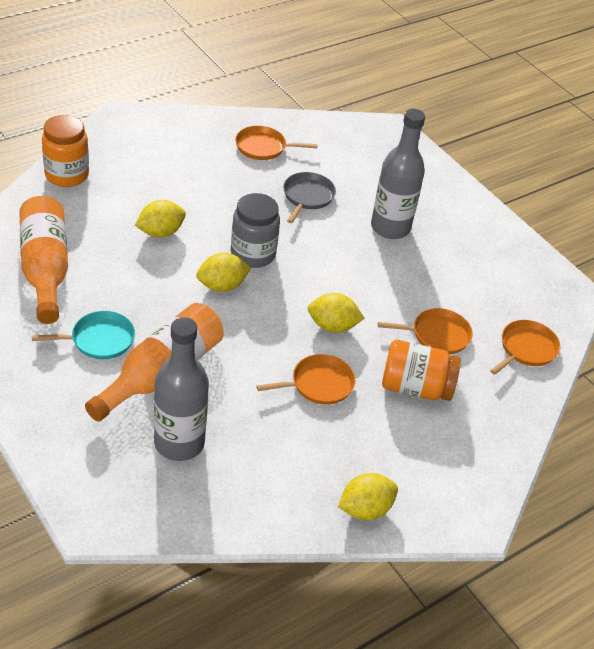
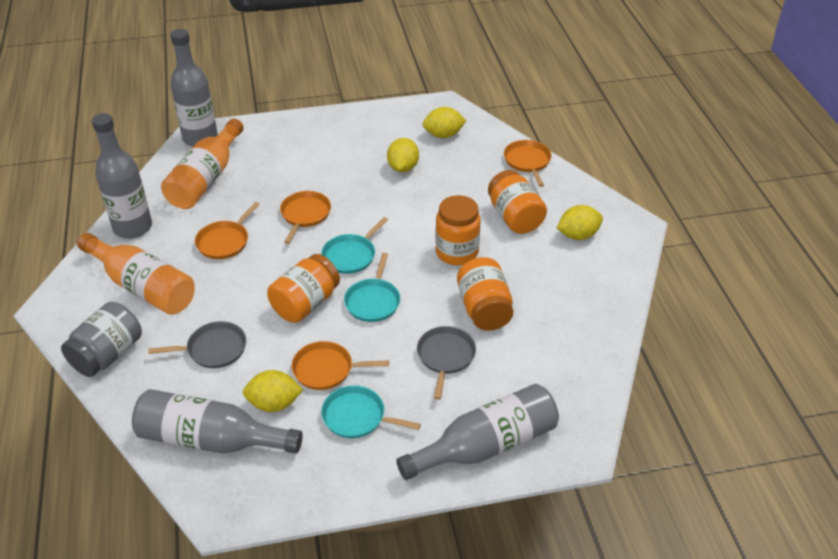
grey bottle: [154,317,209,461] [371,109,425,239] = 2 -> [92,113,152,239] [132,389,303,453] [170,29,218,147] [397,384,559,480] = 4
grey pan: [283,172,336,223] = 1 -> [148,321,246,368] [417,326,476,400] = 2
orange jar: [42,115,89,187] [382,340,461,401] = 2 -> [267,254,340,323] [435,195,481,265] [457,257,513,331] [488,170,547,234] = 4
turquoise pan: [32,311,135,359] = 1 -> [321,385,421,438] [322,217,388,274] [344,253,400,322] = 3

